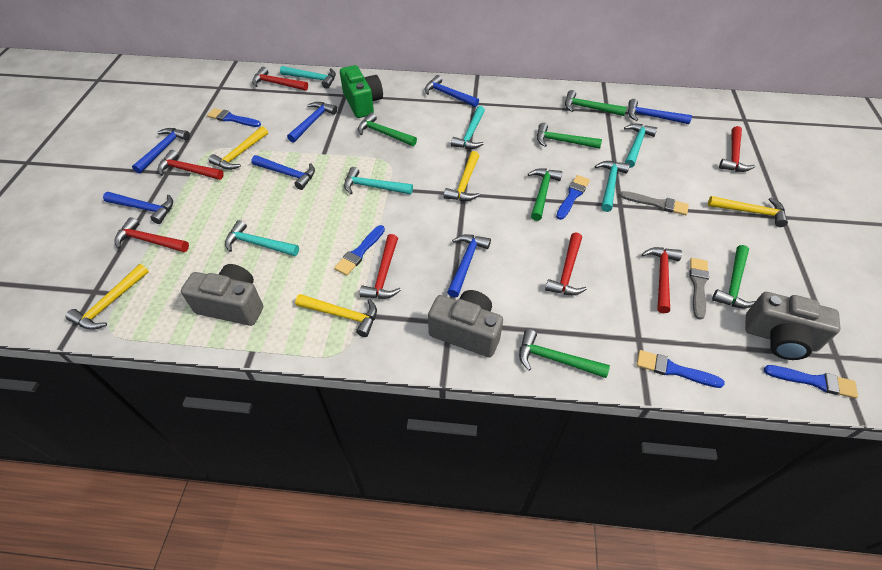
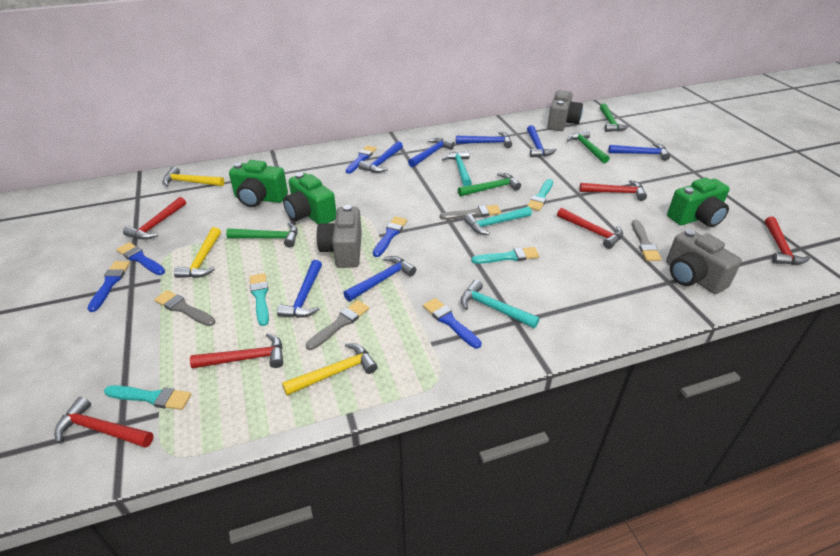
green camera: [340,65,383,118] = 1 -> [229,160,288,207] [283,173,336,224] [667,178,730,227] = 3
green hammer: [358,112,417,146] [519,329,610,378] [528,168,563,221] [537,123,602,149] [565,90,627,116] [712,245,755,308] = 6 -> [226,223,297,248] [458,173,521,196] [567,130,610,163] [600,104,630,132] = 4
grey brush: [620,191,689,215] [690,258,709,320] = 2 -> [154,290,215,326] [306,300,369,350] [440,205,501,220] [632,220,661,261] = 4
red hammer: [115,217,189,252] [158,150,224,180] [252,67,308,91] [359,234,401,299] [545,232,587,295] [642,247,682,313] [719,126,755,172] = 7 -> [54,397,154,448] [123,197,186,240] [190,333,283,369] [557,208,623,249] [579,180,647,201] [765,217,811,265] = 6
turquoise brush: none = 0 -> [104,385,191,410] [249,273,269,326] [471,247,539,264] [527,179,553,211] = 4
turquoise hammer: [225,220,299,256] [280,66,336,89] [344,167,413,195] [451,106,485,149] [595,161,630,212] [624,124,657,168] = 6 -> [442,151,472,186] [461,280,540,328] [464,206,532,235] = 3
yellow hammer: [66,264,149,330] [209,126,268,170] [295,294,377,337] [444,151,480,201] [708,196,788,227] = 5 -> [162,167,224,187] [174,227,221,278] [282,343,378,396] = 3

